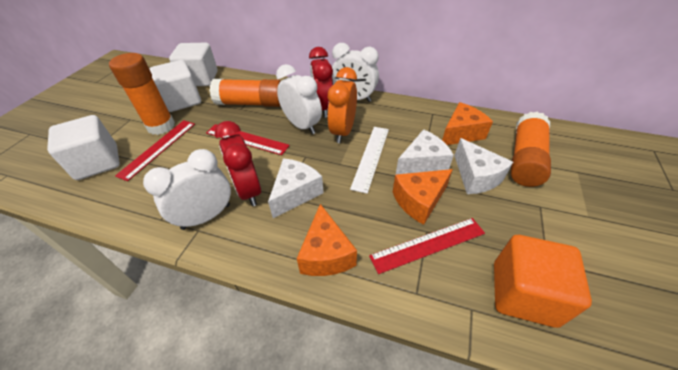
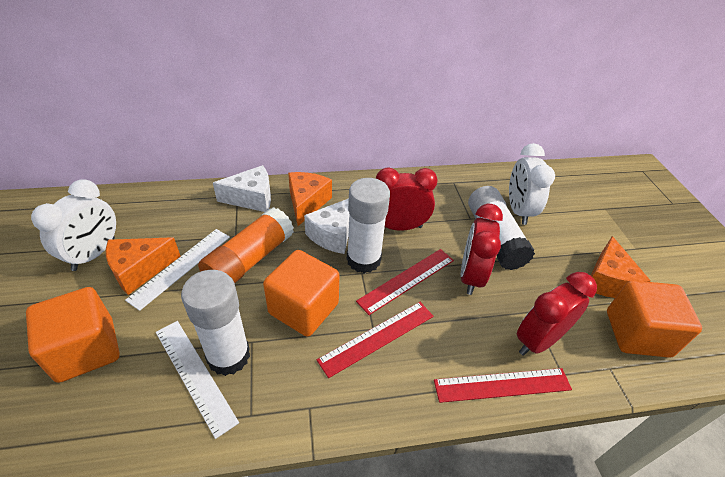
orange clock: [327,67,357,143] = 1 -> none = 0
orange cube: [494,235,592,328] = 1 -> [26,287,120,383] [263,250,339,337] [607,280,702,358] = 3
orange glue stick: [109,53,175,135] [209,79,281,107] [510,112,551,187] = 3 -> [198,207,294,283] = 1
red clock: [215,121,261,206] [309,47,333,118] = 2 -> [376,168,437,231] [461,204,503,295] [517,272,597,356] = 3
white cheese: [268,158,324,218] [396,129,454,174] [454,138,513,194] = 3 -> [213,165,271,212] [304,198,349,254] = 2
white clock: [143,149,231,230] [276,64,322,134] [332,43,379,102] = 3 -> [31,179,116,271] [509,143,555,225] = 2
white cube: [47,115,120,180] [150,60,201,112] [169,43,218,86] = 3 -> none = 0
white glue stick: none = 0 -> [181,270,250,376] [347,178,390,273] [468,186,535,270] = 3
white ruler: [350,127,389,194] = 1 -> [125,229,230,311] [156,321,239,439] = 2

